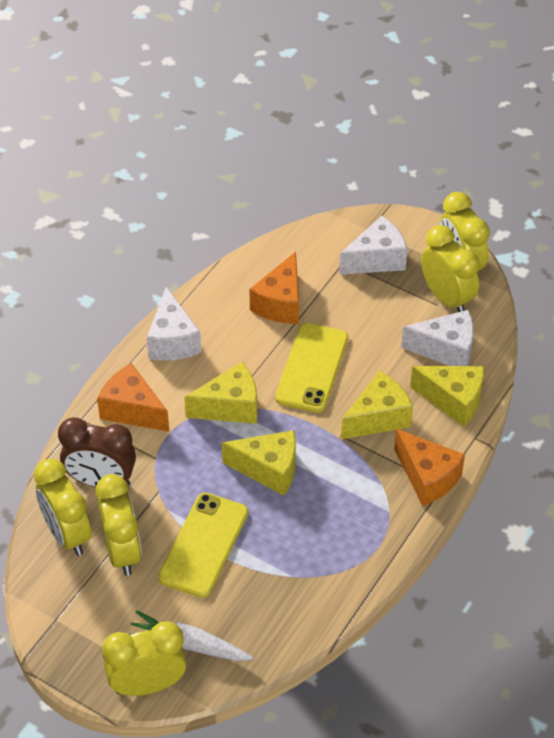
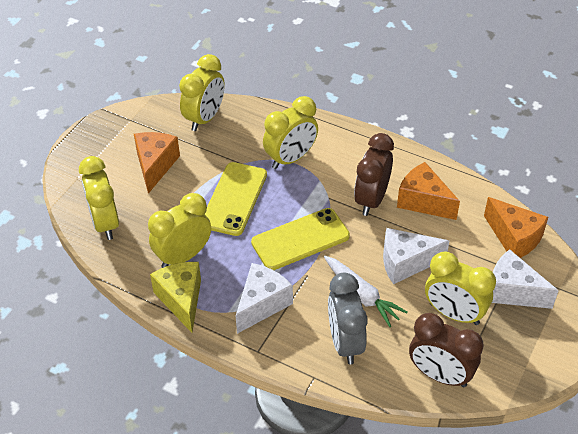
brown clock: [58,418,136,487] = 1 -> [354,133,394,216] [409,313,484,387] = 2
grey clock: none = 0 -> [328,273,368,365] = 1
yellow cheese: [184,362,257,424] [222,430,296,495] [341,371,413,439] [410,366,484,427] = 4 -> [150,262,201,333] = 1

